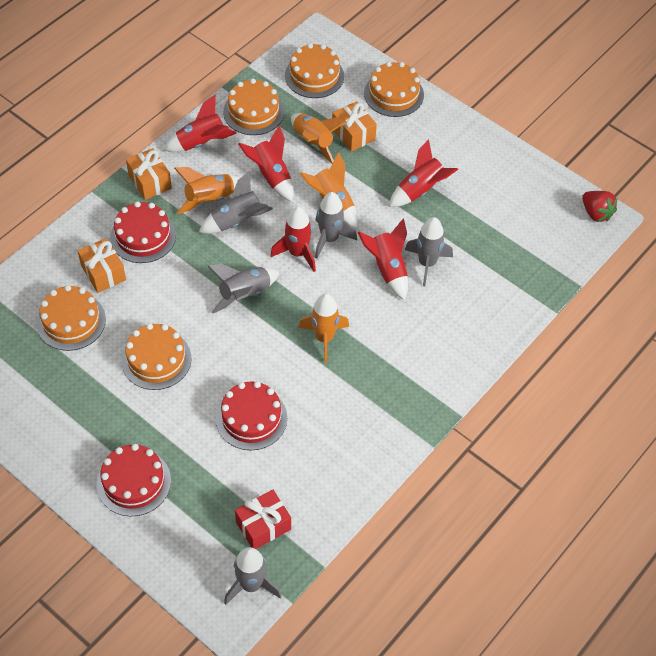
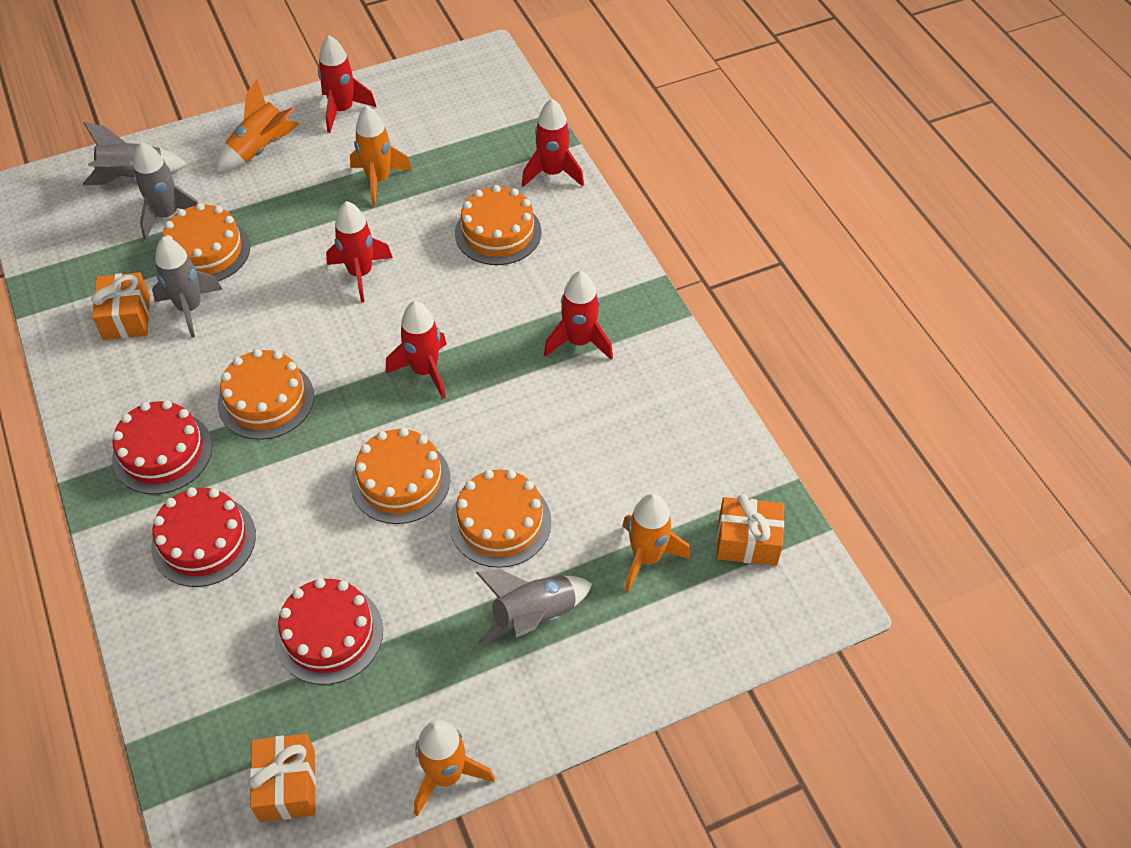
grey rocket: [199,171,273,234] [207,264,279,313] [224,547,282,605] [315,192,357,258] [405,217,453,286] = 5 -> [83,122,187,185] [134,142,198,239] [152,237,223,338] [476,569,592,645] = 4
red gift: [235,490,291,549] = 1 -> none = 0
red strawberry: [582,191,618,222] = 1 -> none = 0

